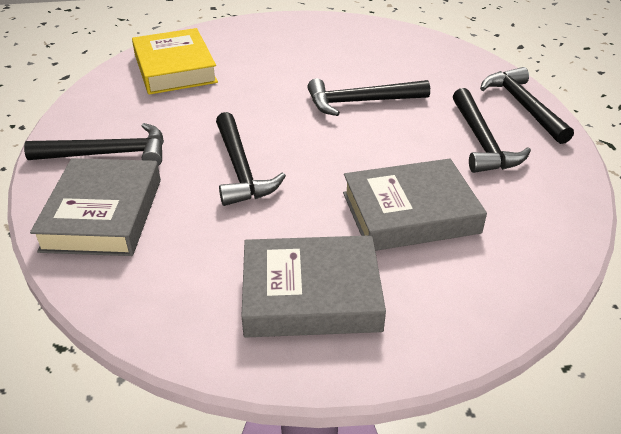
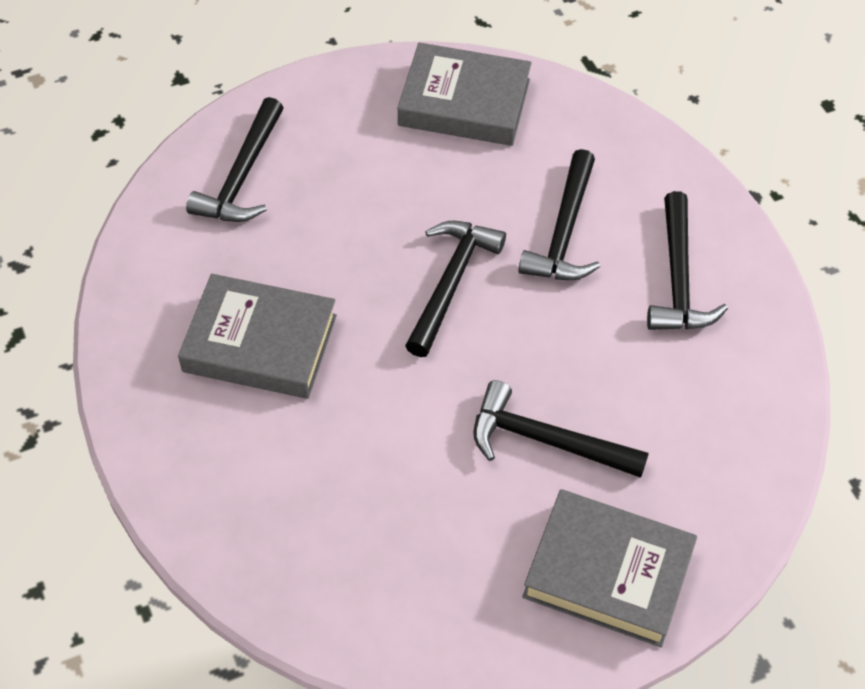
yellow book: [132,28,218,95] = 1 -> none = 0

